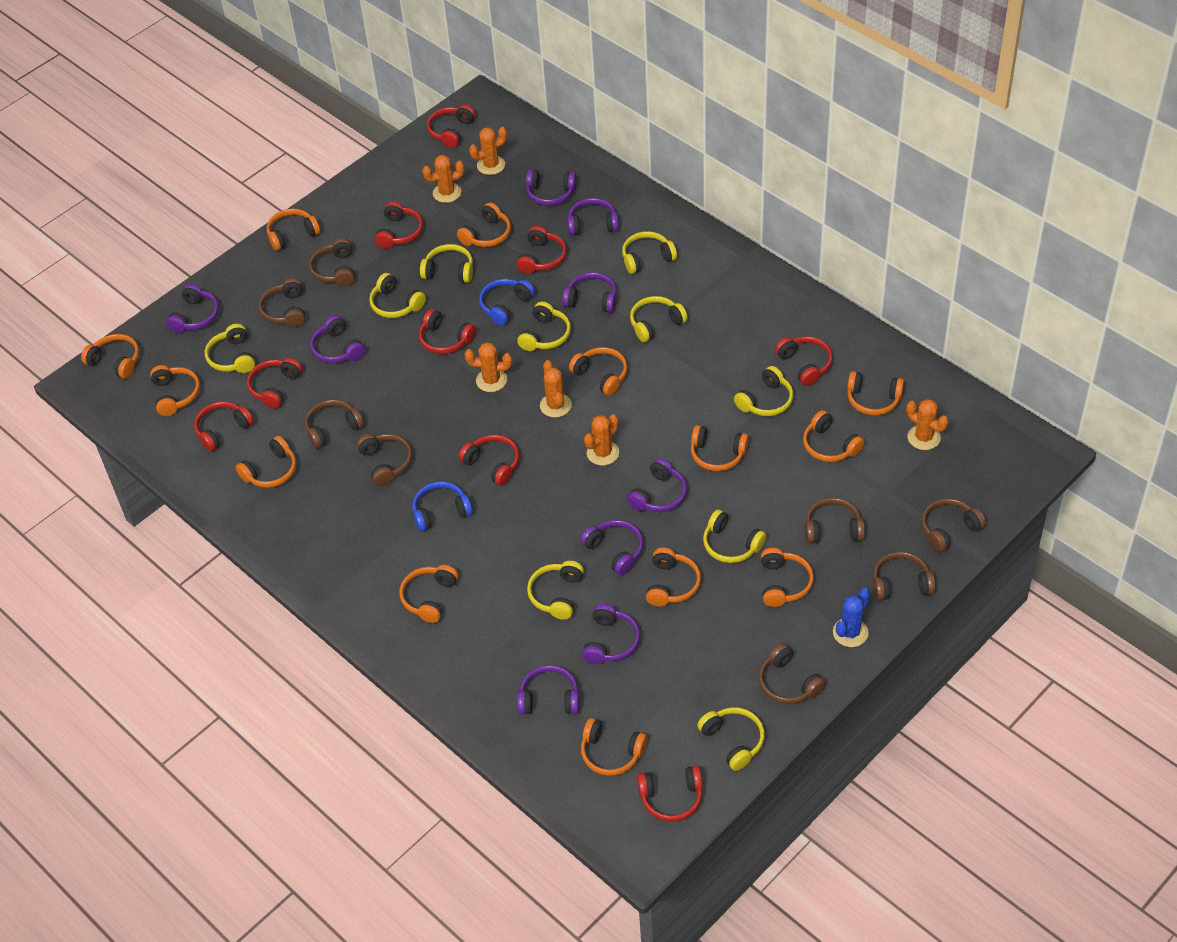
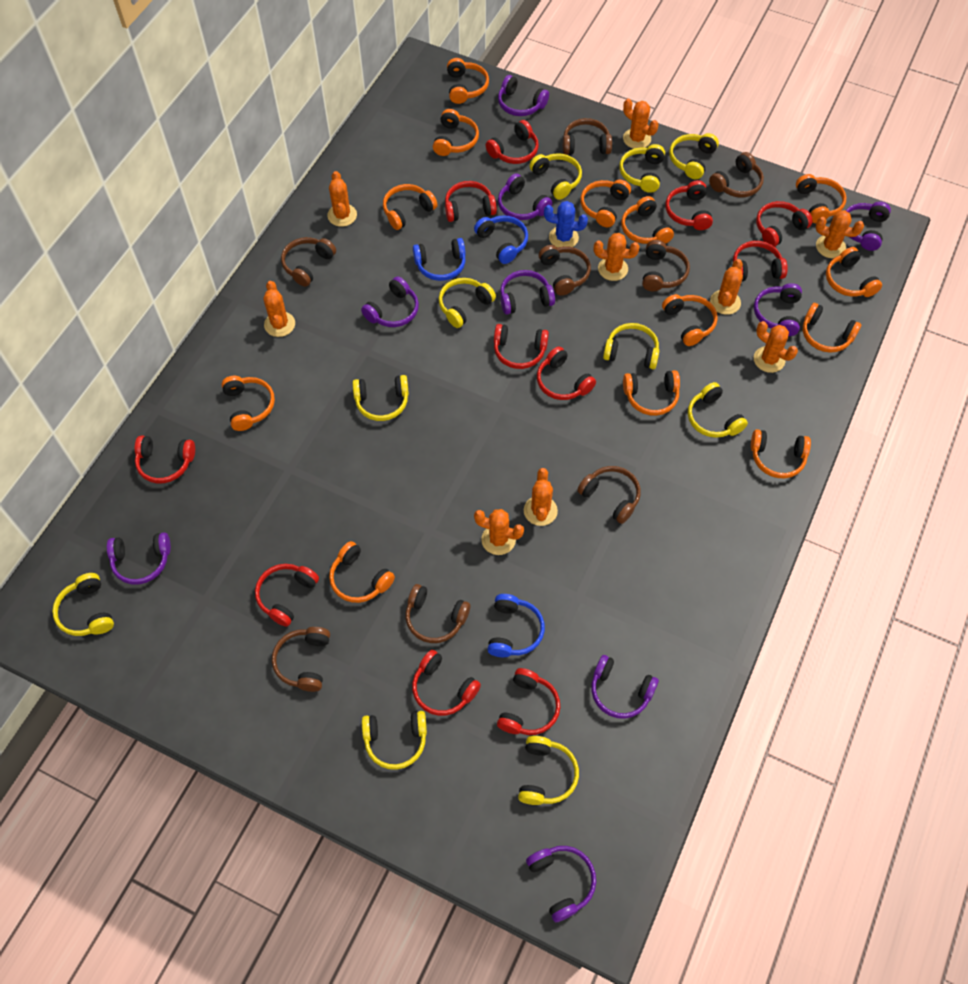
blue headphones: [412,482,473,532] [479,279,535,326] = 2 -> [413,238,466,281] [474,215,528,264] [487,594,545,657] = 3
orange cactus: [422,155,465,203] [465,342,512,392] [469,127,507,175] [540,360,572,418] [584,414,619,465] [906,399,949,450] = 6 -> [263,281,295,337] [328,171,357,227] [474,509,524,555] [524,468,558,526] [594,233,640,281] [623,99,658,149] [710,259,743,315] [754,321,798,373] [816,210,864,258] = 9
red headphones: [194,401,254,452] [247,358,302,409] [375,201,423,249] [419,309,476,354] [427,105,475,148] [459,435,519,486] [517,226,567,274] [637,765,703,822] [775,336,833,386] = 9 -> [135,435,195,484] [255,564,319,627] [412,650,481,716] [445,181,497,222] [486,120,539,164] [494,324,549,369] [497,668,560,735] [537,346,596,400] [666,180,713,230] [733,241,788,281] [756,201,813,247] = 11

